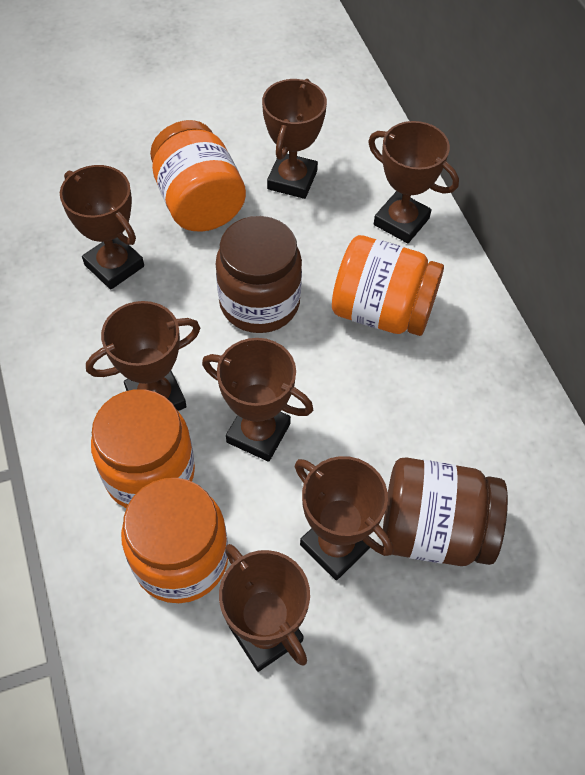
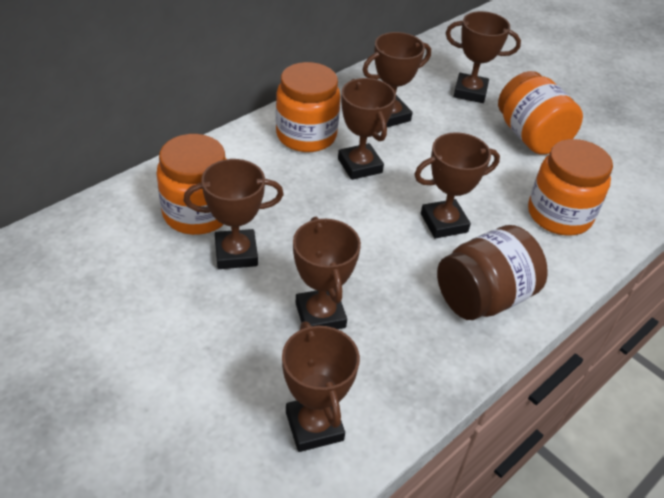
brown jar: [216,216,302,333] [383,457,508,566] = 2 -> [437,225,548,320] = 1

